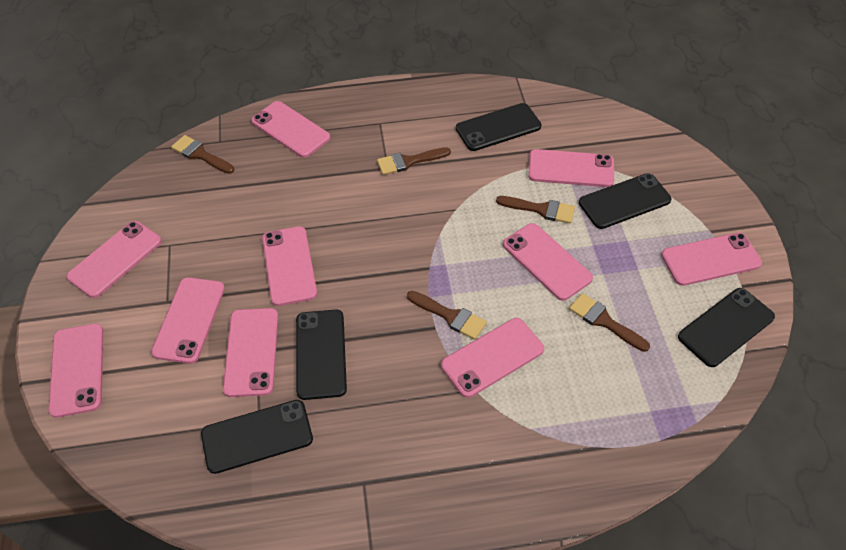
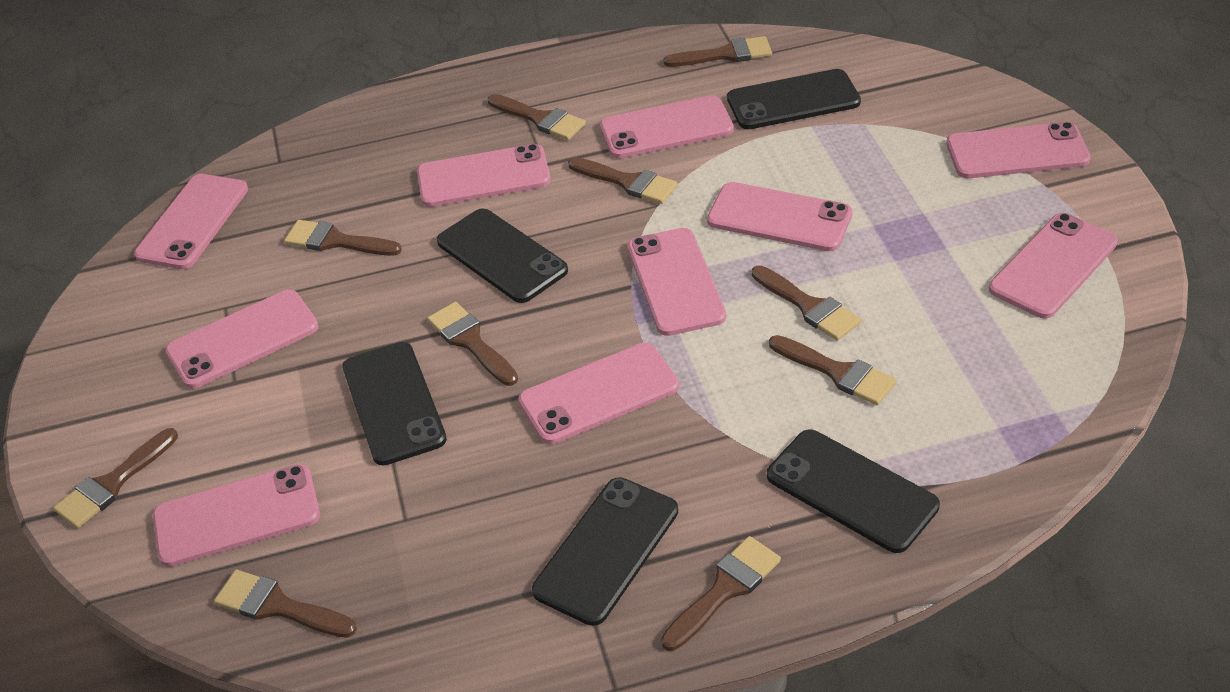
brown brush: [171,135,234,174] [377,147,451,175] [407,291,487,340] [496,196,575,223] [569,293,650,352] = 5 -> [53,428,178,528] [214,570,357,638] [284,220,402,256] [427,302,518,386] [488,94,586,140] [568,157,678,204] [661,536,781,651] [663,36,772,67] [752,265,861,341] [769,335,897,405] = 10

